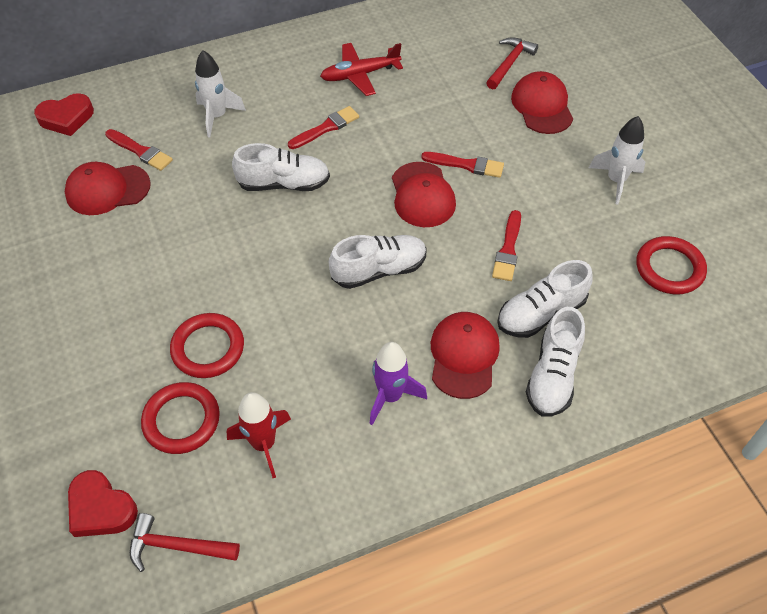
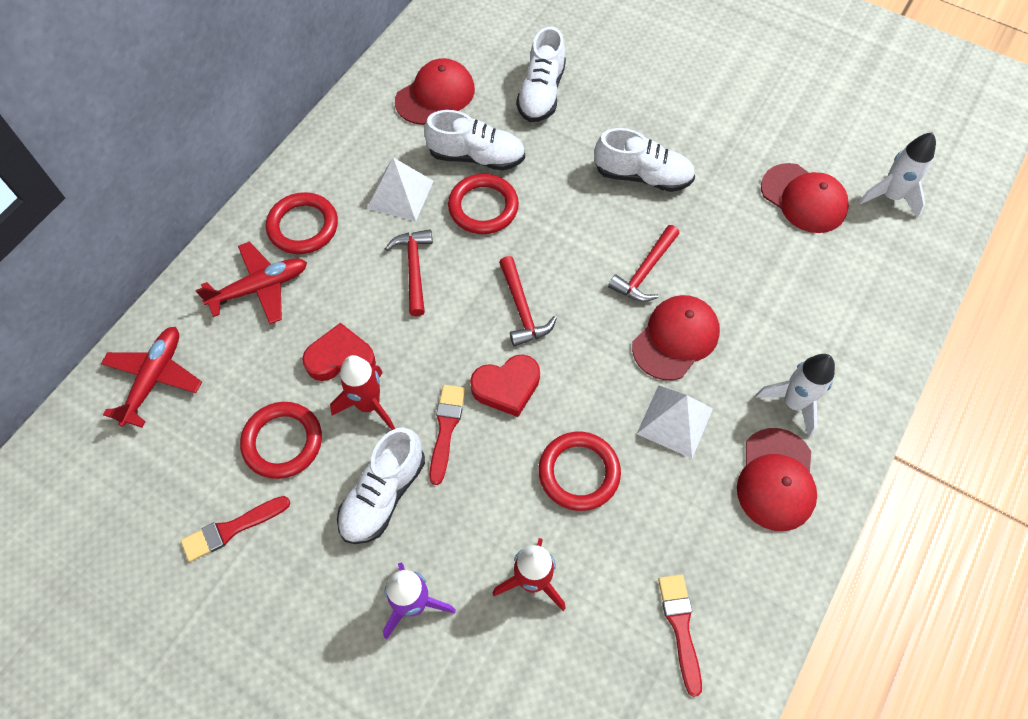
red brush: [105,129,173,171] [288,106,359,149] [421,152,504,178] [492,210,521,281] = 4 -> [181,496,290,562] [429,385,465,485] [658,574,702,697] = 3
red hammer: [130,513,240,572] [486,37,538,90] = 2 -> [385,229,433,317] [499,256,557,347] [608,225,680,302] = 3
red plane: [320,43,403,96] = 1 -> [101,327,202,428] [195,241,307,324] = 2
red ring: [141,382,220,454] [170,313,244,378] [637,236,707,294] = 3 -> [240,402,322,479] [266,192,338,254] [448,174,519,234] [538,432,621,511] = 4
red rocket: [227,392,291,478] = 1 -> [330,355,395,430] [493,538,566,611] = 2
white pyramid: none = 0 -> [367,157,433,221] [637,385,713,458] = 2

